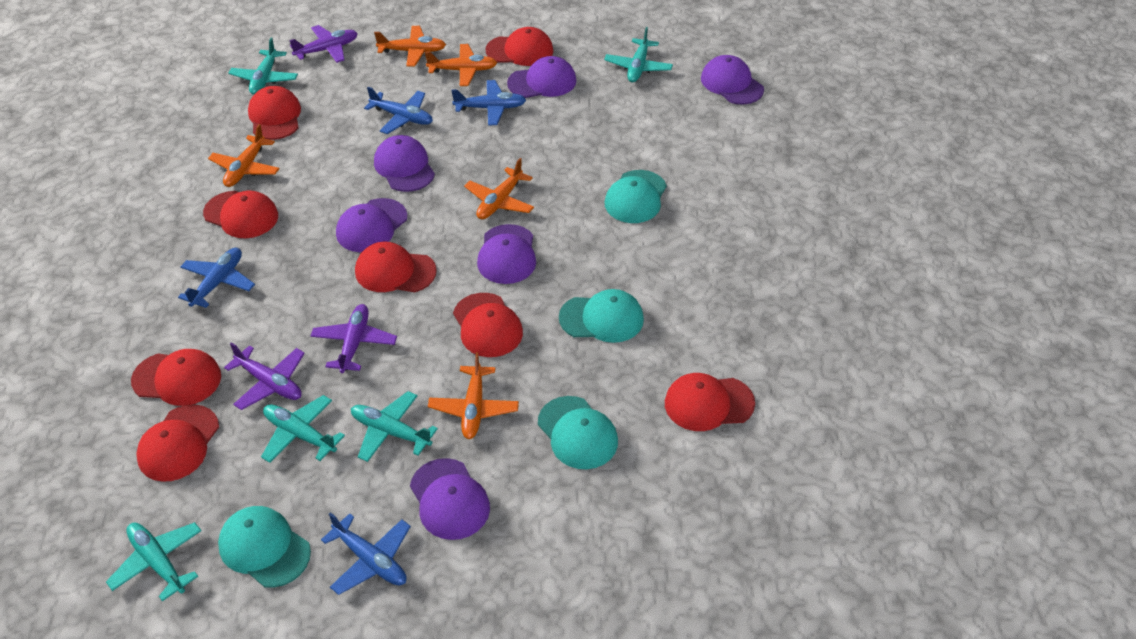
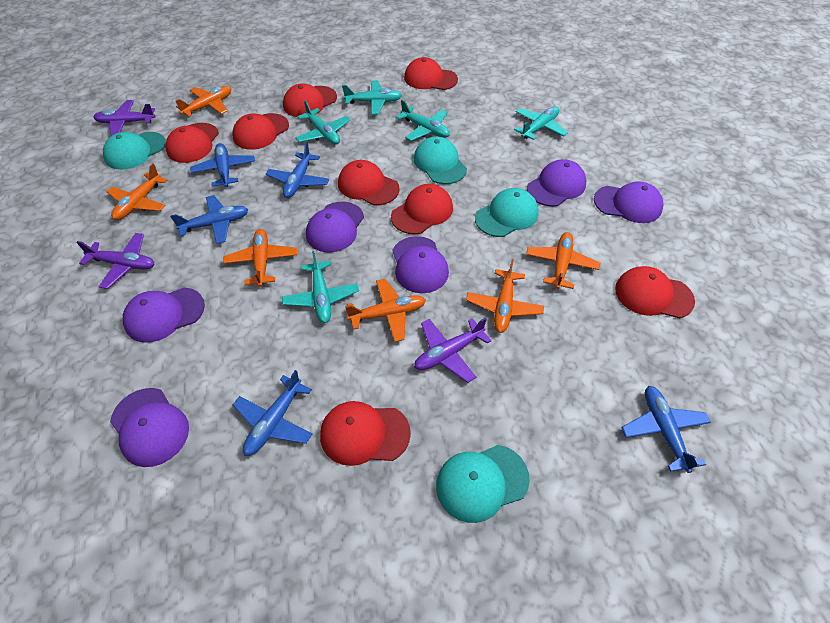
blue plane: [178,248,255,308] [321,512,411,595] [364,87,433,134] [451,80,526,126] = 4 -> [170,195,248,244] [190,143,255,187] [233,370,312,456] [266,142,329,198] [621,386,711,473] = 5
orange plane: [208,124,280,187] [374,26,446,67] [425,44,497,86] [428,352,519,439] [464,158,534,219] = 5 -> [106,164,168,220] [176,86,231,117] [223,229,297,287] [345,279,426,342] [466,259,544,333] [526,232,600,289] = 6

